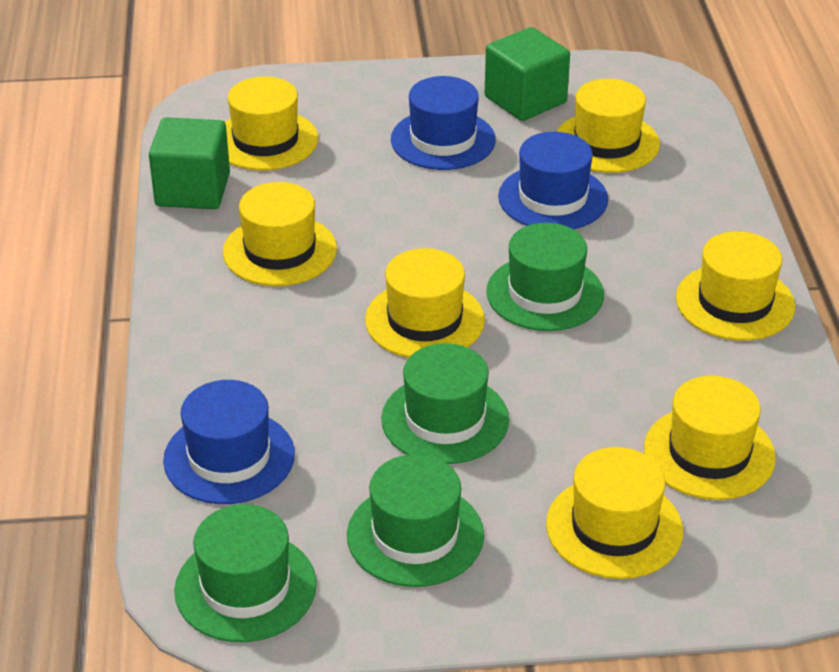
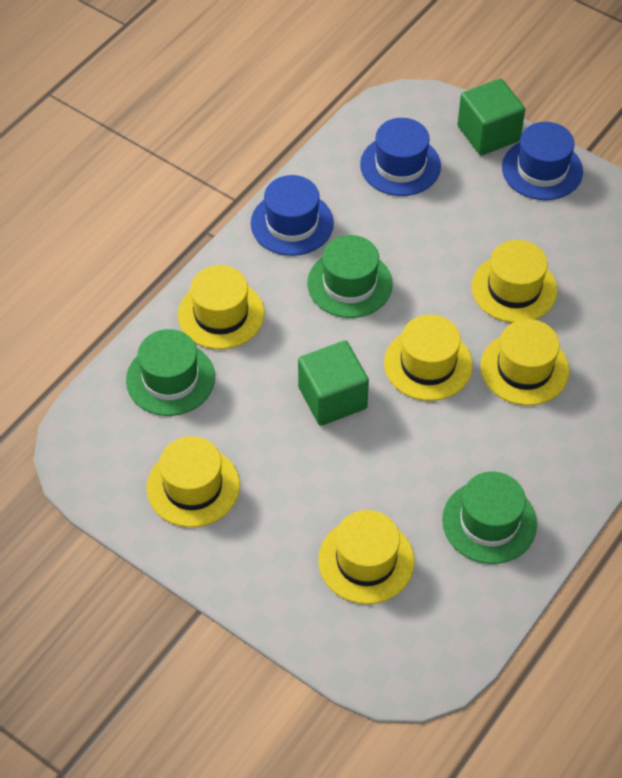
green hat: [174,504,317,642] [347,454,484,587] [381,343,509,464] [486,223,604,331] = 4 -> [126,329,215,416] [307,235,393,318] [442,471,537,564] = 3
yellow hat: [223,182,337,286] [225,76,318,171] [365,248,485,358] [546,447,683,579] [556,79,660,173] [644,376,776,500] [676,231,795,341] = 7 -> [147,436,240,527] [178,265,264,349] [318,510,414,604] [384,315,473,401] [472,240,557,323] [480,319,569,406] = 6

